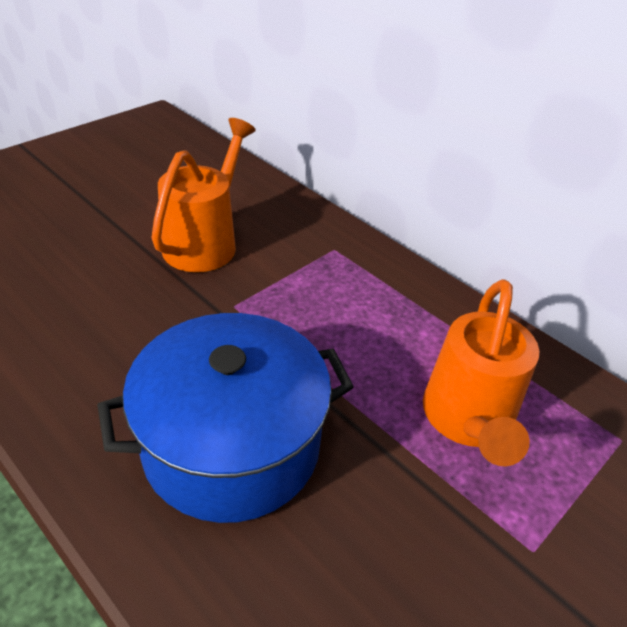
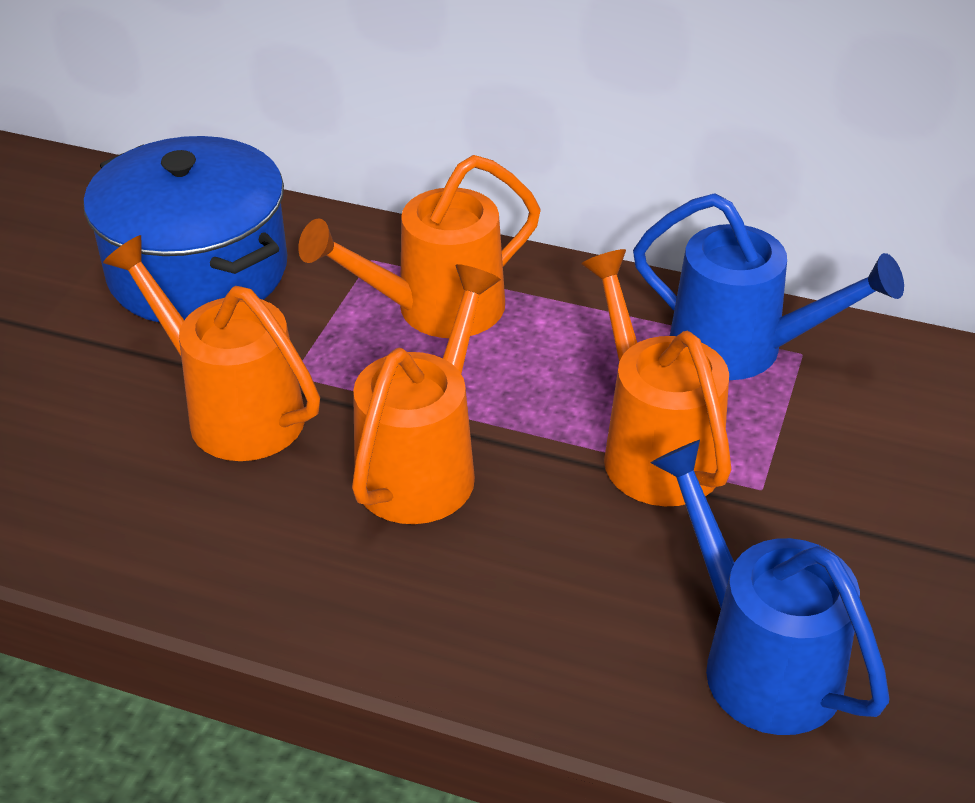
blue watering can: none = 0 -> [633,193,904,380] [651,440,890,735] = 2
orange watering can: [151,118,256,272] [423,279,539,466] = 2 -> [103,235,320,461] [298,155,541,338] [352,264,501,524] [581,249,732,506] = 4

